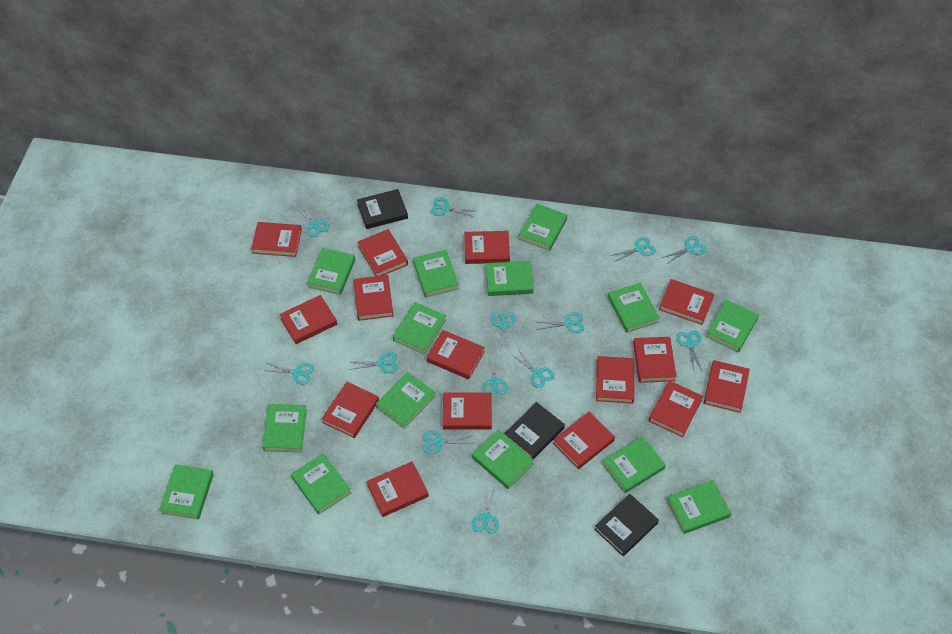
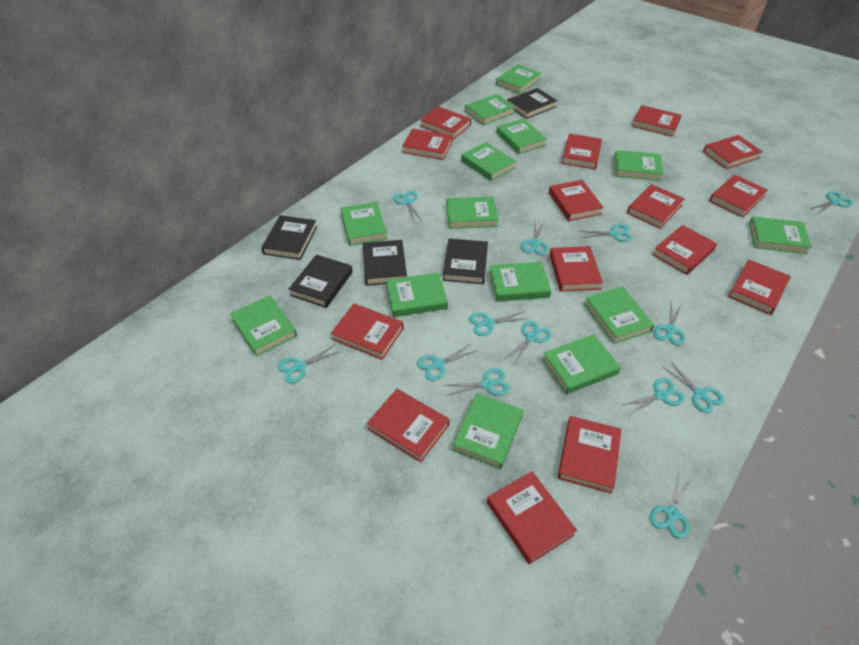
black book: [357,189,408,229] [504,402,565,459] [594,494,659,556] = 3 -> [261,215,317,260] [289,255,353,308] [363,240,407,286] [443,238,488,284] [507,88,557,119] = 5

